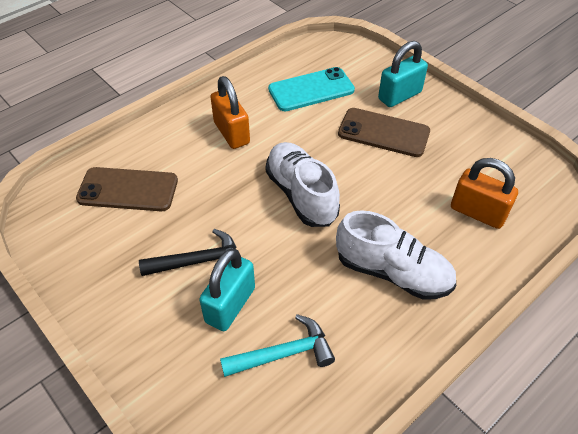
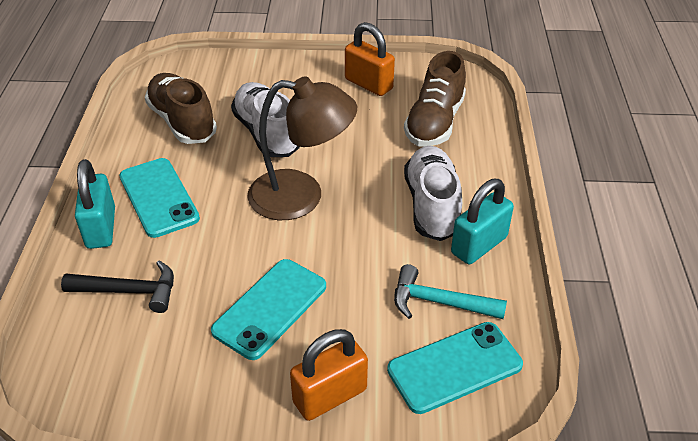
brown lamp: none = 0 -> [247,76,357,220] = 1
brown phone: [76,167,178,211] [338,108,430,157] = 2 -> none = 0
brown shoe: none = 0 -> [145,73,217,144] [404,51,466,146] = 2
turquoise phone: [268,67,355,111] = 1 -> [119,158,200,238] [211,259,326,360] [387,322,523,414] = 3

